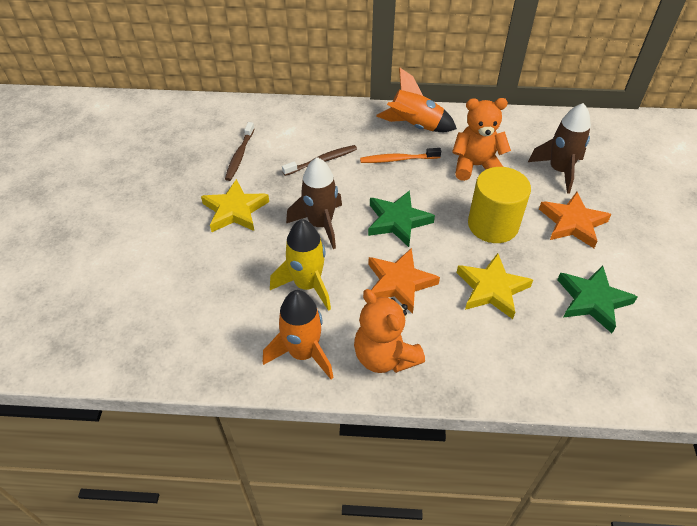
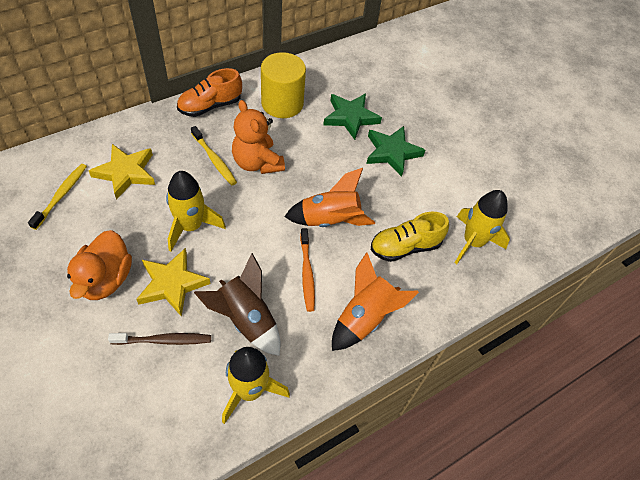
brown rocket: [286,157,342,249] [528,103,591,193] = 2 -> [194,253,280,356] = 1
brown toothbrush: [225,122,255,181] [282,145,357,176] = 2 -> [108,333,211,345] = 1
orange duck: none = 0 -> [67,230,132,300] = 1
orange shoe: none = 0 -> [177,68,242,117] = 1
orange star: [368,248,440,314] [539,192,612,248] = 2 -> none = 0
orange teddy bear: [354,289,425,373] [452,98,511,181] = 2 -> [232,100,285,174] = 1
yellow rocket: [270,219,331,311] = 1 -> [166,171,226,251] [222,347,290,424] [455,190,510,264] = 3
yellow shoe: none = 0 -> [371,212,449,262] = 1
yellow toothbrush: none = 0 -> [28,164,87,230] [191,126,237,185] = 2

